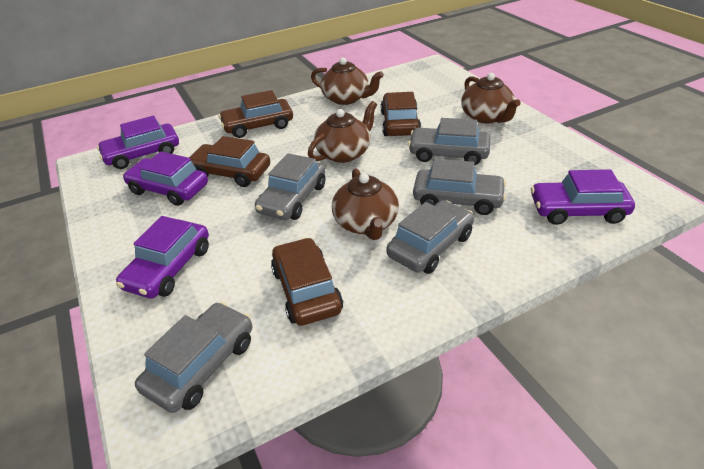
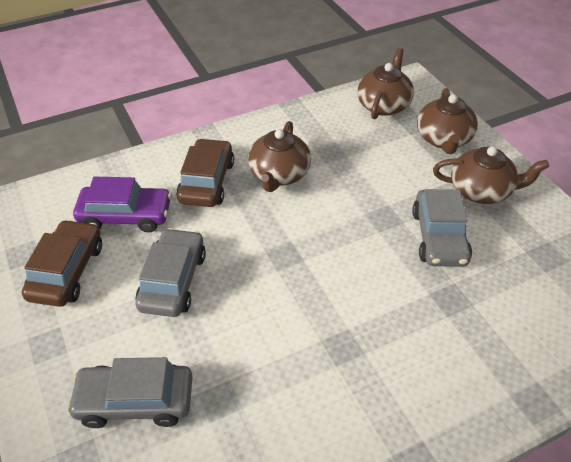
brown car: [188,136,270,187] [219,90,293,138] [271,238,343,326] [381,92,421,136] = 4 -> [22,219,102,307] [176,138,234,207] = 2
grey car: [135,302,252,413] [255,153,325,220] [386,200,474,274] [408,118,490,165] [413,159,506,215] = 5 -> [67,357,193,428] [135,228,206,317] [412,189,472,267] = 3
purple car: [97,116,179,169] [116,216,209,298] [123,151,208,206] [531,169,635,225] = 4 -> [73,177,172,233] = 1

